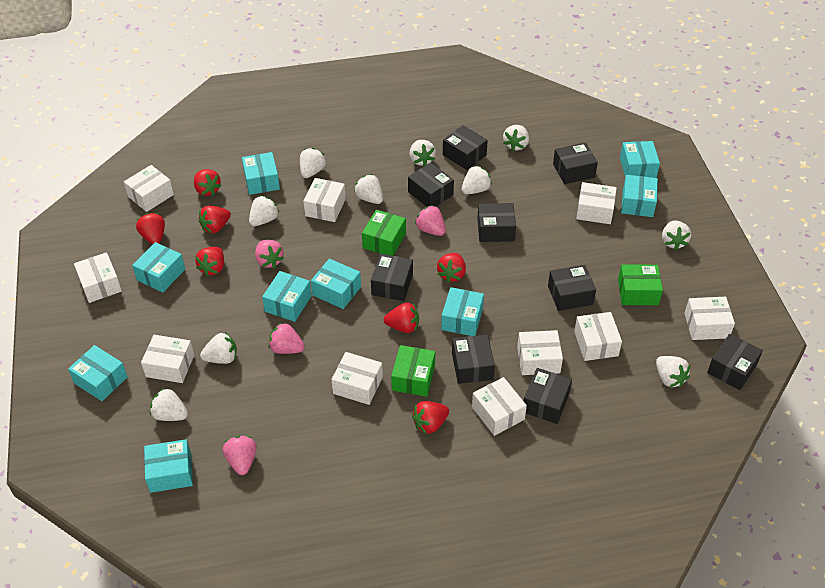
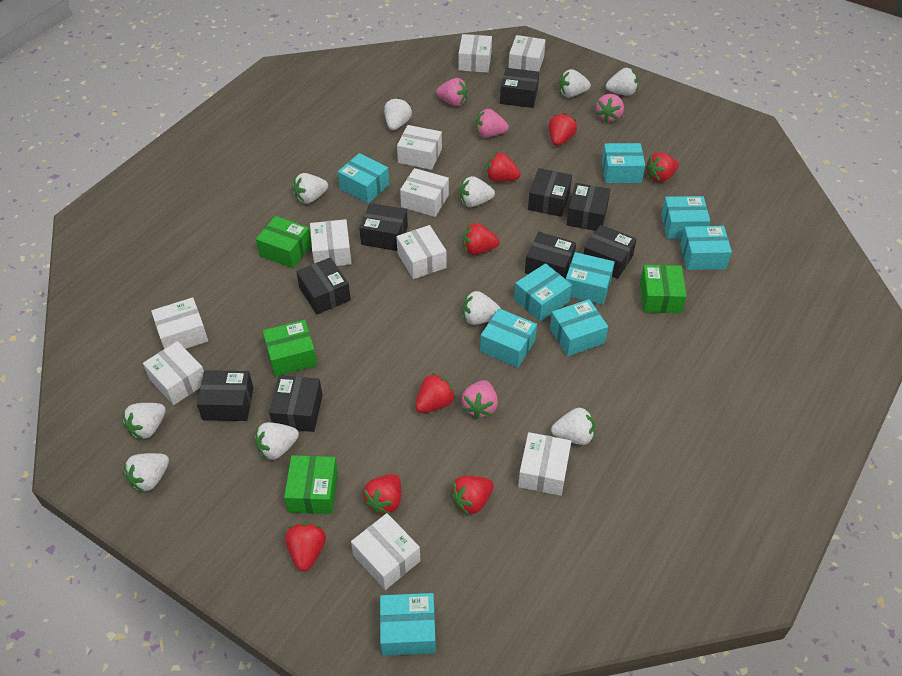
green box: [362,210,406,256] [391,345,435,397] [618,264,663,305] = 3 -> [256,216,312,268] [263,320,317,377] [284,455,338,514] [640,265,687,313] = 4
red strawberry: [136,213,165,244] [194,169,222,196] [195,247,224,277] [198,206,231,233] [384,302,419,333] [412,401,449,434] [437,253,466,283] = 7 -> [285,522,326,572] [363,474,401,515] [415,373,455,413] [450,476,494,515] [462,223,499,255] [486,152,521,182] [549,113,577,146] [645,152,679,183] = 8

